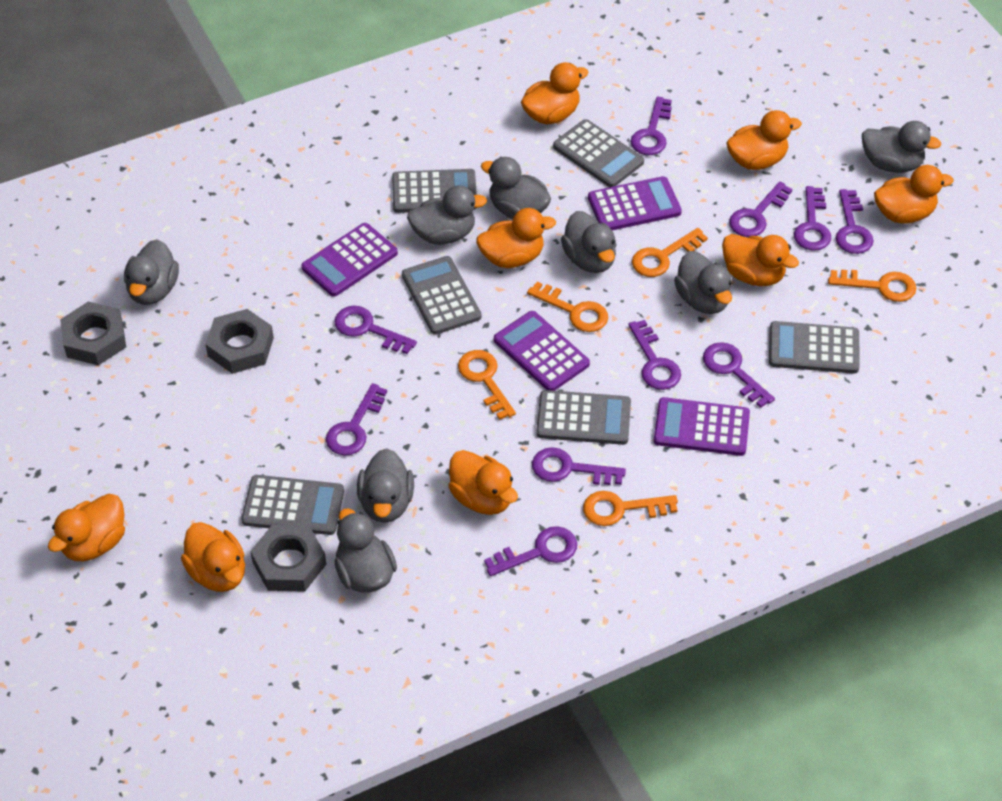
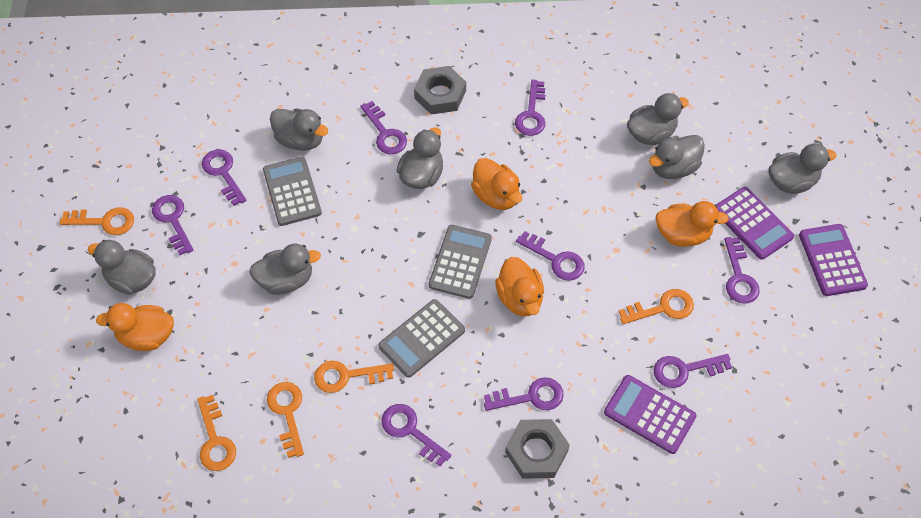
grey calculator: [241,475,344,535] [392,169,477,213] [402,256,481,335] [536,390,631,445] [553,119,644,187] [769,321,860,374] = 6 -> [263,156,322,226] [378,299,465,378] [429,225,492,299] = 3
grey duck: [124,239,179,305] [334,508,397,593] [357,448,414,523] [407,186,487,245] [481,157,551,219] [561,211,617,273] [674,251,732,314] [862,121,941,173] = 8 -> [88,240,155,295] [249,244,321,295] [270,109,328,151] [396,127,443,189] [627,93,689,145] [649,135,705,179] [768,143,836,194] = 7
grey nut: [60,301,126,365] [205,309,274,374] [250,525,326,592] = 3 -> [414,66,466,115] [505,419,570,479] = 2
orange duck: [48,494,125,561] [181,522,245,592] [448,450,518,515] [476,208,556,268] [521,62,589,124] [722,234,799,286] [726,110,802,170] [874,165,953,224] = 8 -> [96,303,174,351] [471,158,522,210] [495,257,544,317] [655,201,729,247] = 4
purple calculator: [302,223,398,296] [494,311,590,391] [588,176,682,230] [654,397,750,456] = 4 -> [604,375,697,454] [716,187,794,260] [799,224,868,296] = 3
purple key: [326,383,387,455] [335,306,417,354] [484,526,577,576] [532,447,626,485] [628,320,681,390] [631,96,672,155] [703,342,775,408] [729,182,792,237] [794,186,831,251] [836,189,874,254] = 10 -> [152,195,194,255] [202,149,247,206] [360,101,407,154] [381,404,451,466] [484,377,564,411] [515,80,546,136] [516,231,584,281] [653,354,732,388] [724,237,760,304] = 9

